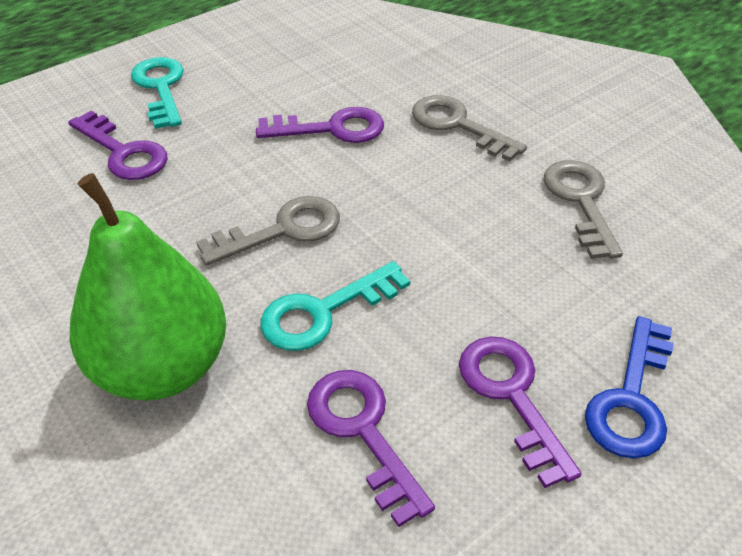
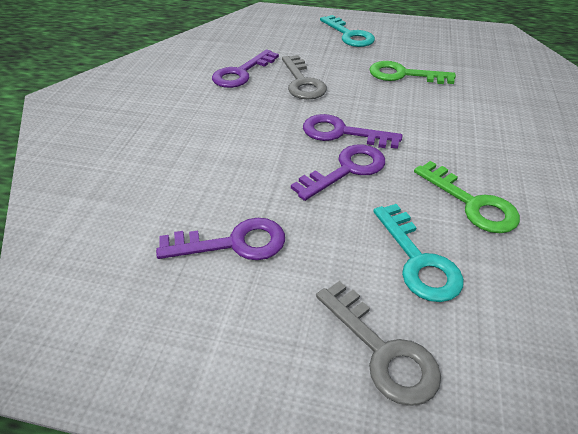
blue key: [585,316,674,459] = 1 -> none = 0
green key: none = 0 -> [369,61,456,84] [414,161,520,233] = 2
green pear: [69,173,226,401] = 1 -> none = 0
grey key: [196,196,340,266] [412,95,527,162] [544,160,623,259] = 3 -> [282,55,327,100] [316,281,441,406] = 2

